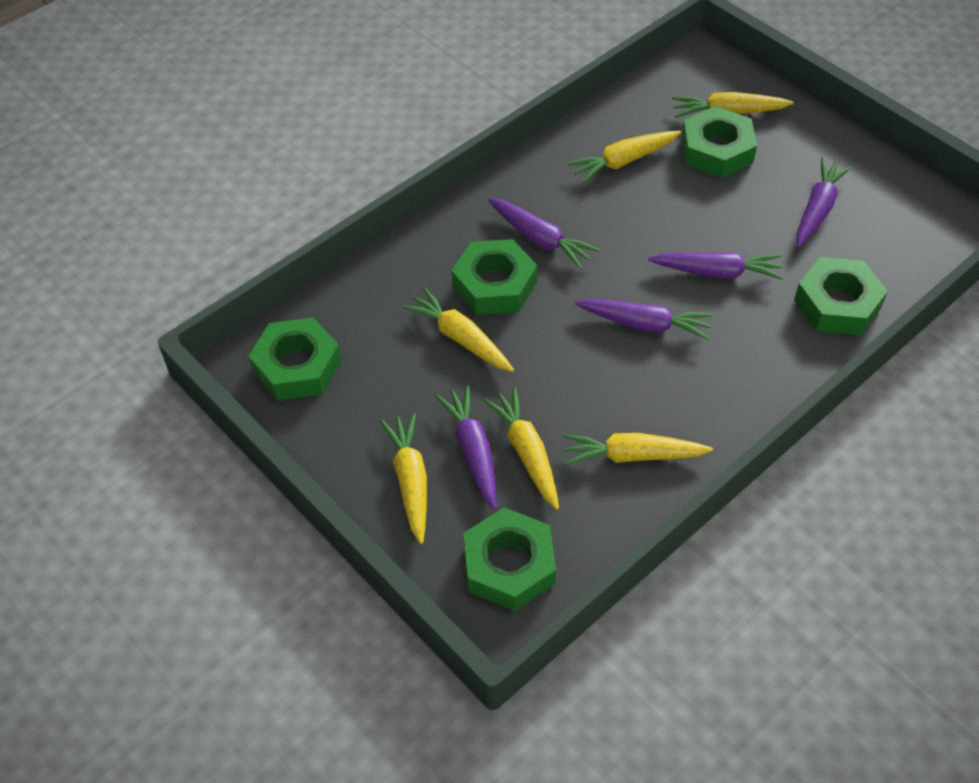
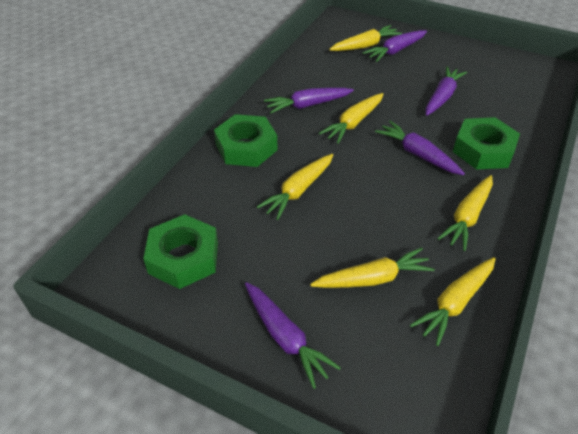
green nut: [249,317,342,401] [452,239,537,315] [464,507,556,611] [681,106,757,178] [794,257,888,335] = 5 -> [143,214,218,289] [214,114,277,167] [453,117,520,170] = 3

